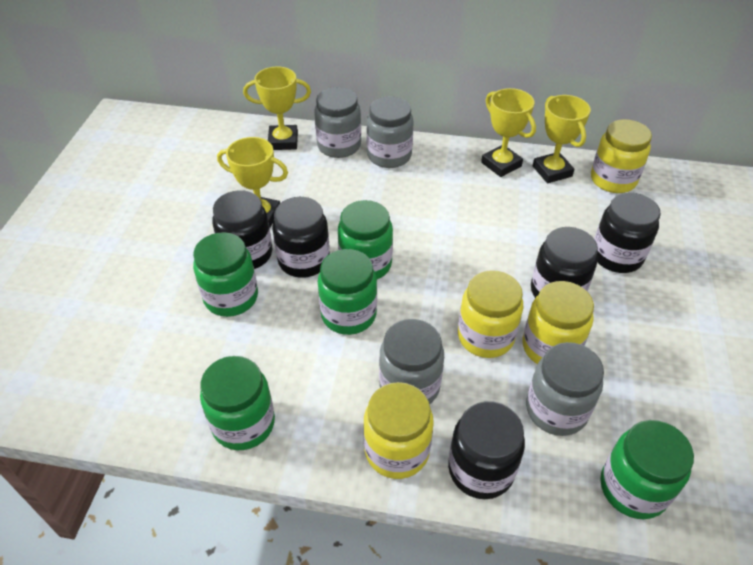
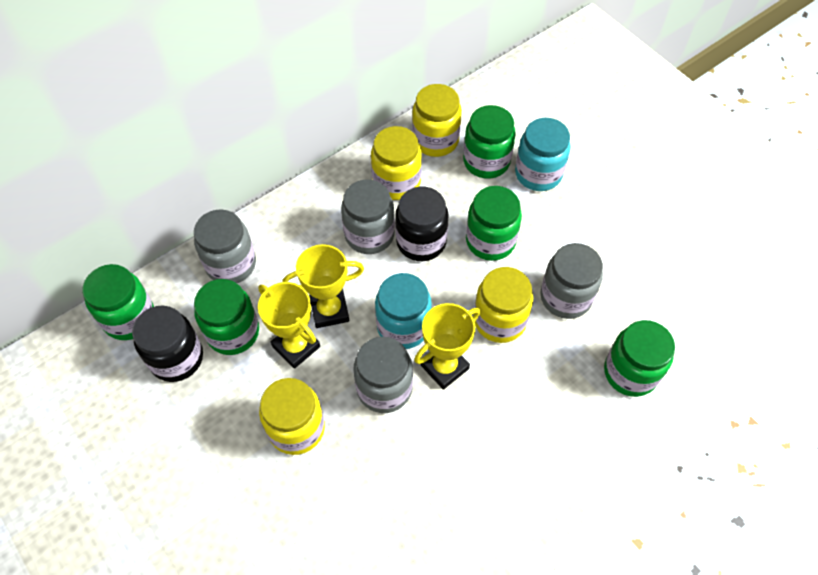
black jar: [212,190,272,269] [272,197,330,278] [448,401,525,499] [531,227,598,298] [594,192,661,273] = 5 -> [132,306,203,382] [395,187,449,261] = 2
turquoise jar: none = 0 -> [375,273,432,349] [515,118,571,191] = 2
yellow trophy: [217,137,288,227] [243,66,311,150] [481,88,536,177] [533,95,591,183] = 4 -> [258,282,320,369] [282,244,364,328] [414,303,480,390] = 3

